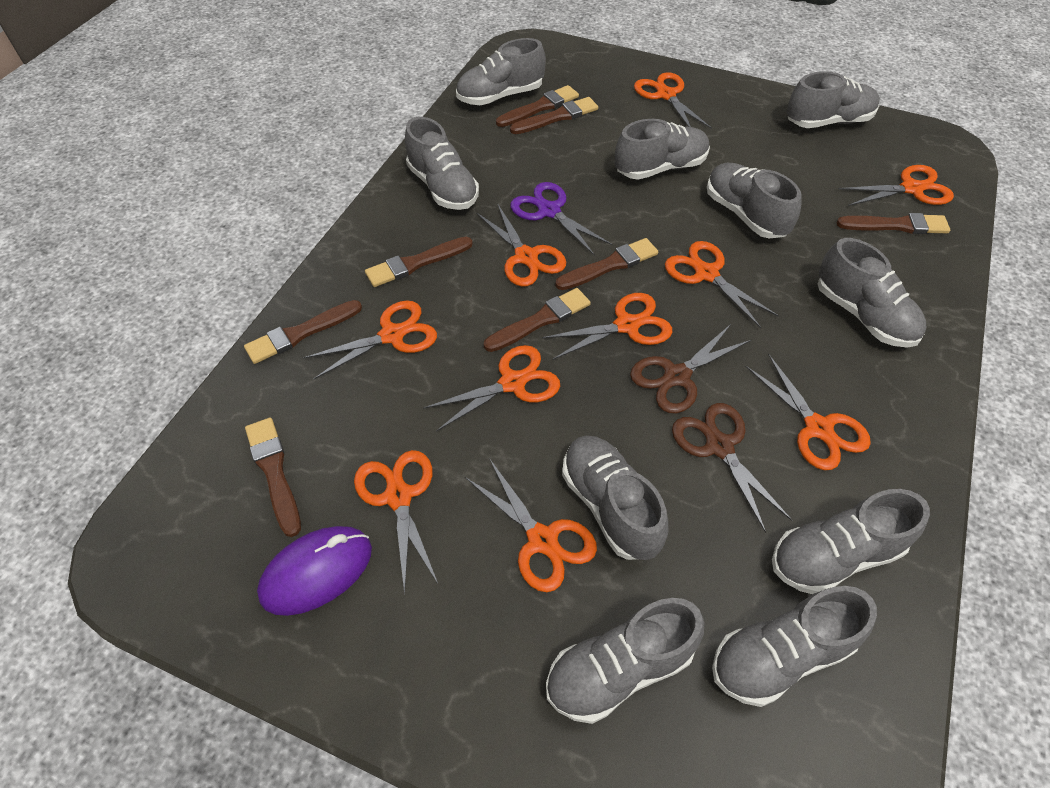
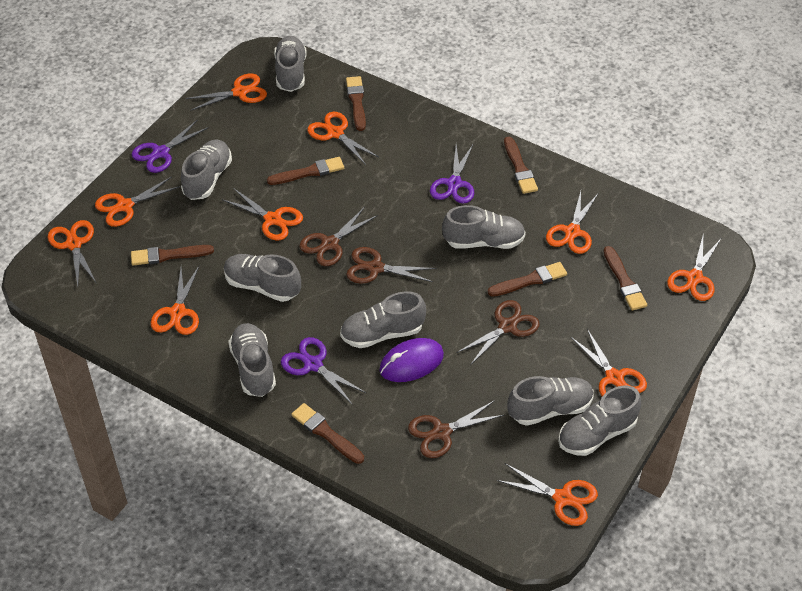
brown brush: [244,300,362,364] [245,417,301,537] [365,237,473,287] [484,288,591,352] [496,85,579,127] [510,97,598,134] [555,238,658,290] [836,213,950,234] = 8 -> [131,245,214,266] [267,157,344,185] [292,403,364,464] [346,76,366,131] [488,262,567,297] [504,137,538,194] [604,246,647,310] = 7
brown scissors: [630,324,752,413] [672,403,792,533] = 2 -> [299,207,378,266] [346,247,436,284] [408,400,504,458] [456,300,540,365] = 4
grey shoe: [405,117,479,210] [456,38,546,105] [546,598,704,724] [562,435,668,560] [615,119,710,180] [707,163,802,238] [712,586,877,707] [772,489,930,594] [787,71,880,128] [817,238,926,348] = 10 -> [181,140,232,200] [224,254,301,302] [228,323,276,397] [274,36,306,92] [340,291,426,348] [442,205,526,249] [507,376,594,426] [558,386,641,456] = 8
purple scissors: [510,182,613,256] = 1 -> [131,119,209,173] [281,337,366,404] [430,145,474,204] = 3

